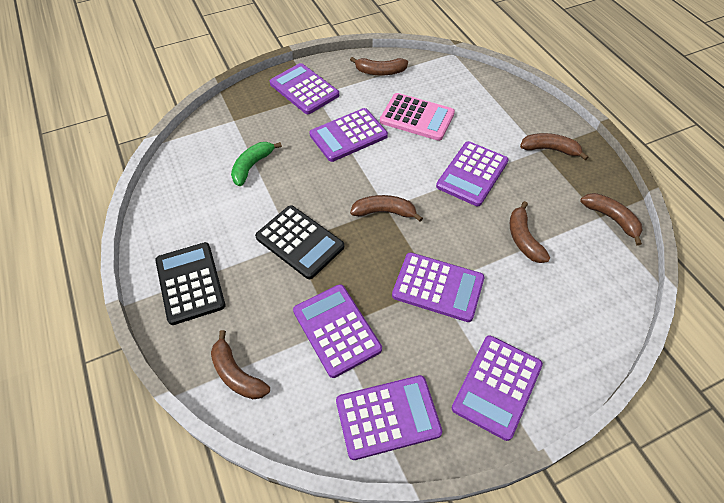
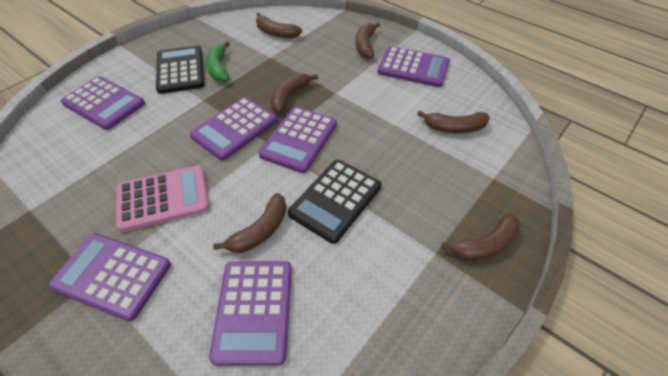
purple calculator: [270,63,339,114] [293,284,382,378] [309,108,388,162] [336,375,442,460] [392,252,484,322] [436,141,509,206] [452,336,543,441] = 7 -> [48,233,171,321] [61,76,145,130] [190,97,277,161] [209,261,292,366] [258,107,337,173] [377,46,450,87] = 6

